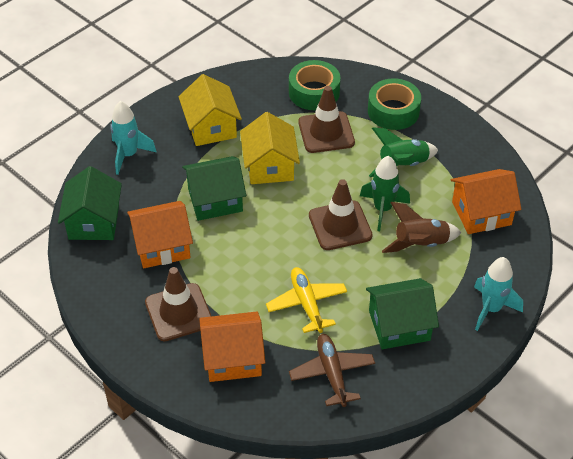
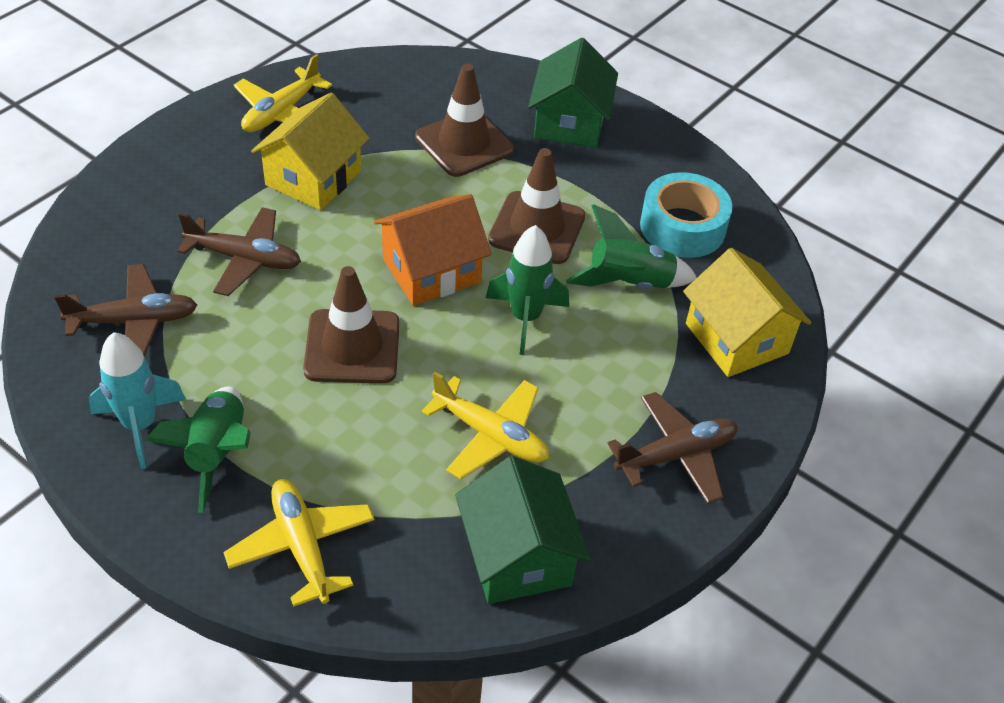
brown plane: [289,334,375,407] = 1 -> [54,264,197,356] [177,207,301,296] [607,392,738,504] = 3
brown rocket: [382,202,462,253] = 1 -> none = 0
green house: [58,166,122,240] [182,156,246,221] [366,278,439,349] = 3 -> [455,456,591,604] [528,38,618,148] = 2
green rocket: [360,156,410,231] [369,127,438,177] = 2 -> [146,387,251,513] [486,225,569,355] [566,204,697,289] = 3
green tape: [289,60,340,110] [368,78,421,130] = 2 -> none = 0
orange house: [127,201,193,268] [199,312,265,382] [451,169,522,234] = 3 -> [374,194,492,306] = 1
turquoise rocket: [110,101,157,175] [474,257,523,331] = 2 -> [89,332,186,469] = 1
turquoise tape: none = 0 -> [640,172,732,258] = 1
yellow plane: [266,267,347,333] = 1 -> [224,479,375,607] [234,54,332,132] [422,372,549,480] = 3

